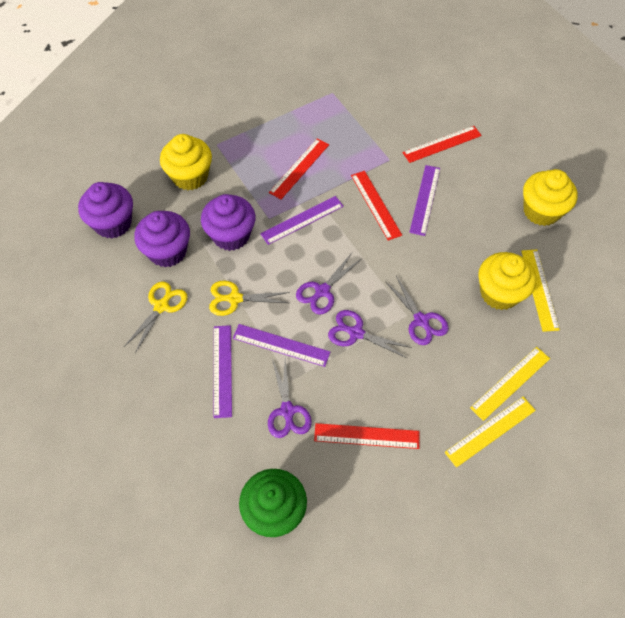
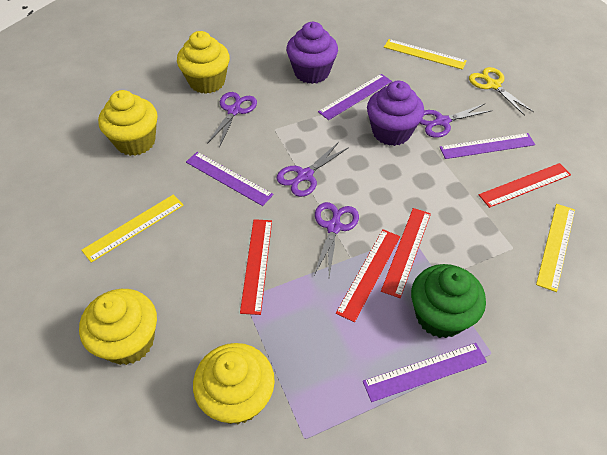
purple cupcake: [78,182,133,239] [134,211,190,268] [201,194,255,251] = 3 -> [286,22,338,84] [367,81,424,146] = 2
yellow cupcake: [160,134,212,190] [478,252,536,310] [523,169,578,226] = 3 -> [79,289,157,365] [98,90,158,156] [177,31,230,94] [193,343,275,424] = 4
yellow scissors: [124,281,188,353] [209,280,290,316] = 2 -> [469,67,534,116] = 1

